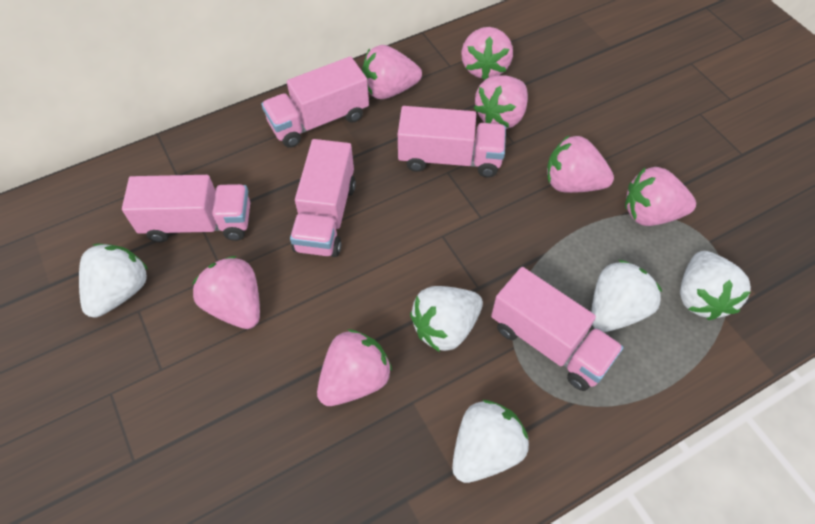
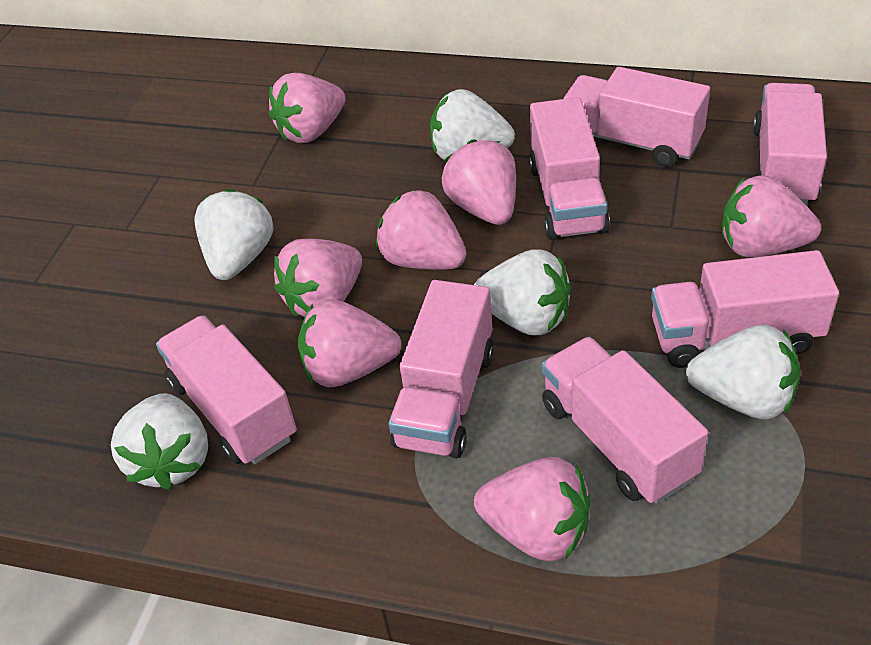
pink truck: [122,175,250,242] [261,56,369,148] [290,139,356,257] [398,106,506,177] [491,267,624,391] = 5 -> [156,315,297,464] [388,280,494,458] [529,97,610,240] [542,337,708,504] [563,67,710,167] [651,250,839,368] [753,83,827,205] = 7

